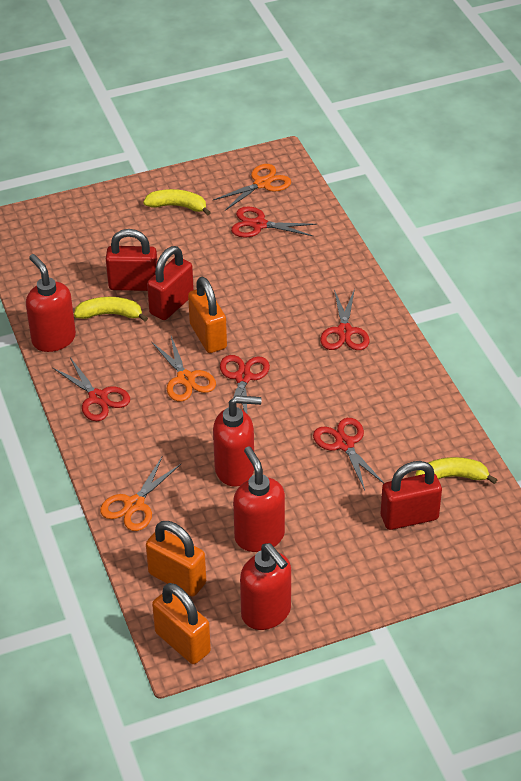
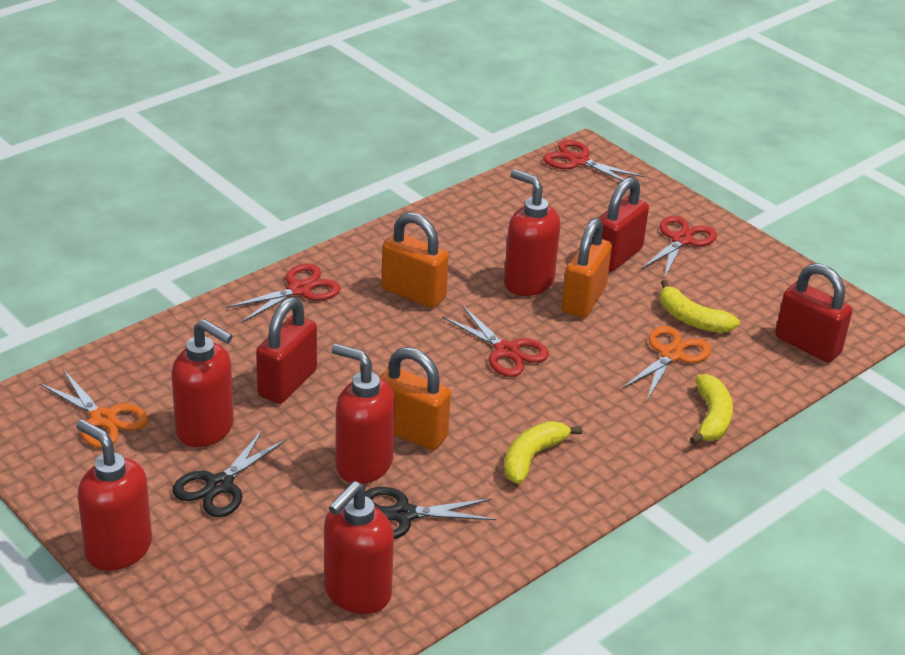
black scissors: none = 0 -> [173,429,287,517] [365,487,496,539] = 2
orange scissors: [100,457,181,531] [152,336,216,402] [213,164,291,211] = 3 -> [39,369,148,448] [622,326,712,400] = 2
red scissors: [53,357,130,421] [220,355,270,413] [231,206,317,238] [313,418,384,491] [320,289,369,350] = 5 -> [226,264,341,323] [442,305,549,377] [543,140,645,181] [641,216,717,279] = 4
red soap dispenser: [26,254,76,352] [213,395,262,487] [233,446,285,552] [240,543,291,630] = 4 -> [76,419,152,571] [172,319,234,447] [324,481,394,614] [331,344,395,484] [504,169,560,296] = 5

